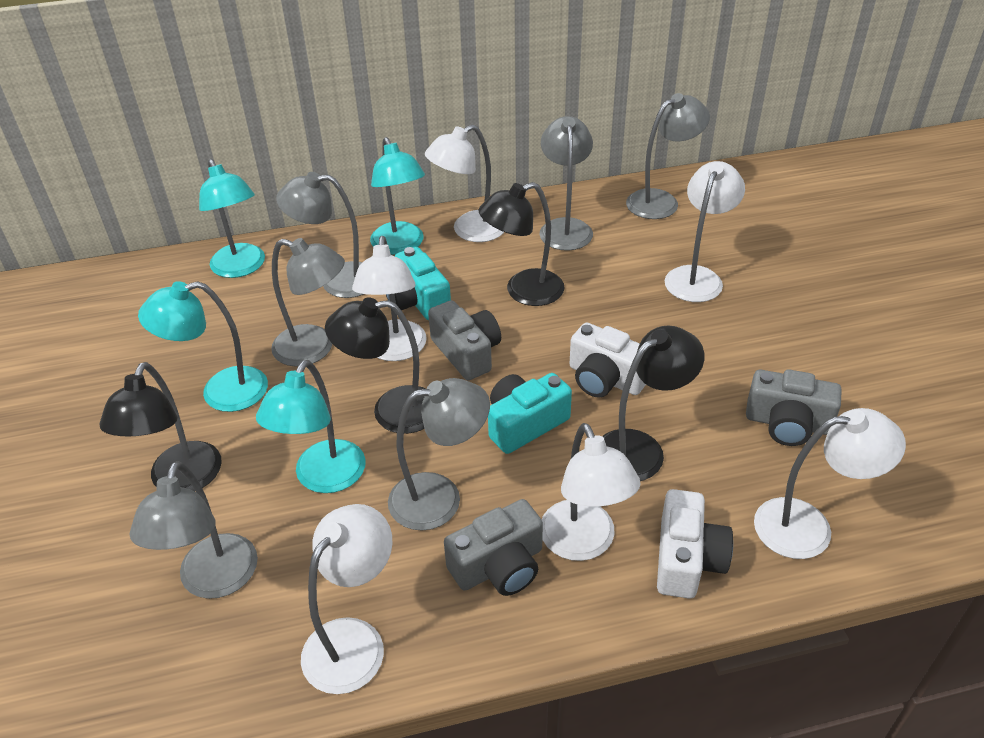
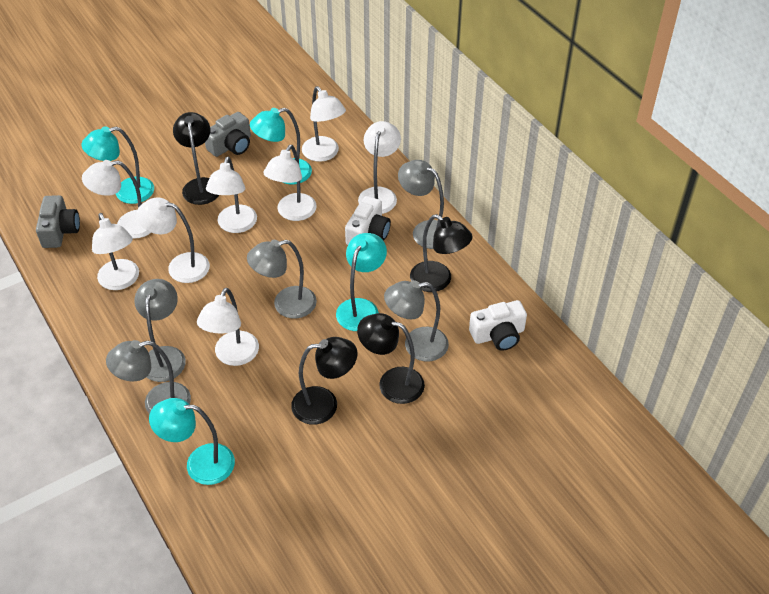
grey camera: [428,300,501,380] [444,499,543,596] [746,369,842,446] = 3 -> [36,195,80,248] [205,112,251,157] = 2
grey lamp: [129,461,258,599] [271,238,345,367] [276,172,364,298] [388,378,490,531] [539,116,593,251] [626,93,710,219] = 6 -> [106,340,191,414] [135,279,186,382] [247,240,317,319] [384,280,449,362] [398,160,444,249] = 5
turquoise camera: [386,247,451,320] [488,373,572,454] = 2 -> none = 0
white lamp: [301,504,392,694] [352,236,427,361] [425,125,504,242] [542,423,640,561] [665,161,745,302] [754,408,906,559] = 6 -> [82,160,151,239] [92,213,139,290] [137,198,210,283] [197,288,259,366] [206,157,257,233] [263,145,317,221] [302,86,346,162] [358,121,401,214] = 8

